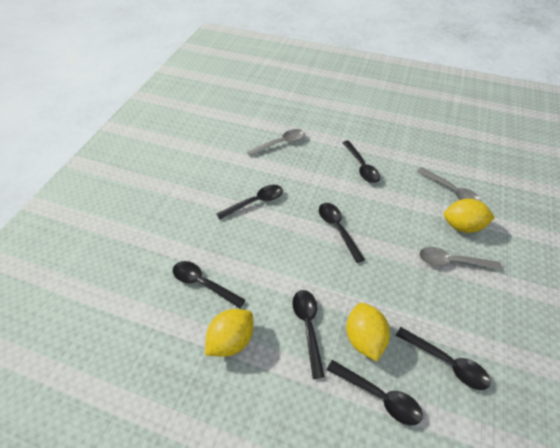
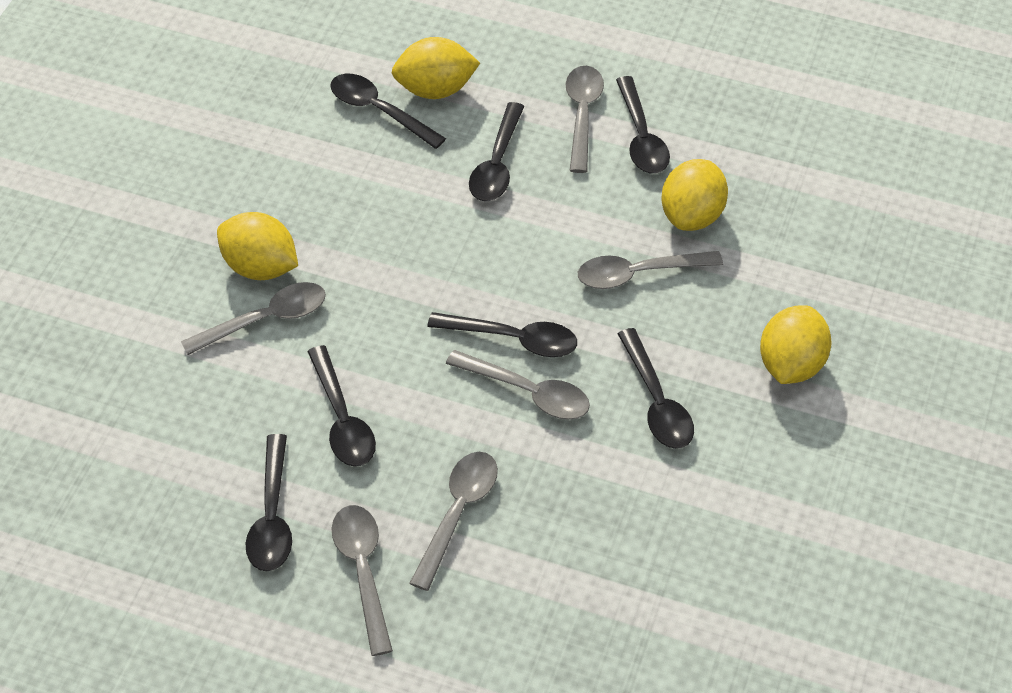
grey spoon: [247,129,305,157] [417,167,482,202] [419,247,502,271] = 3 -> [181,282,326,355] [331,505,393,656] [409,452,498,591] [446,350,590,420] [566,66,604,173] [578,251,723,289] = 6
yellow lemon: [205,309,253,357] [346,303,390,361] [444,198,495,233] = 3 -> [217,212,298,280] [392,37,480,99] [662,159,728,231] [760,305,832,384] = 4

